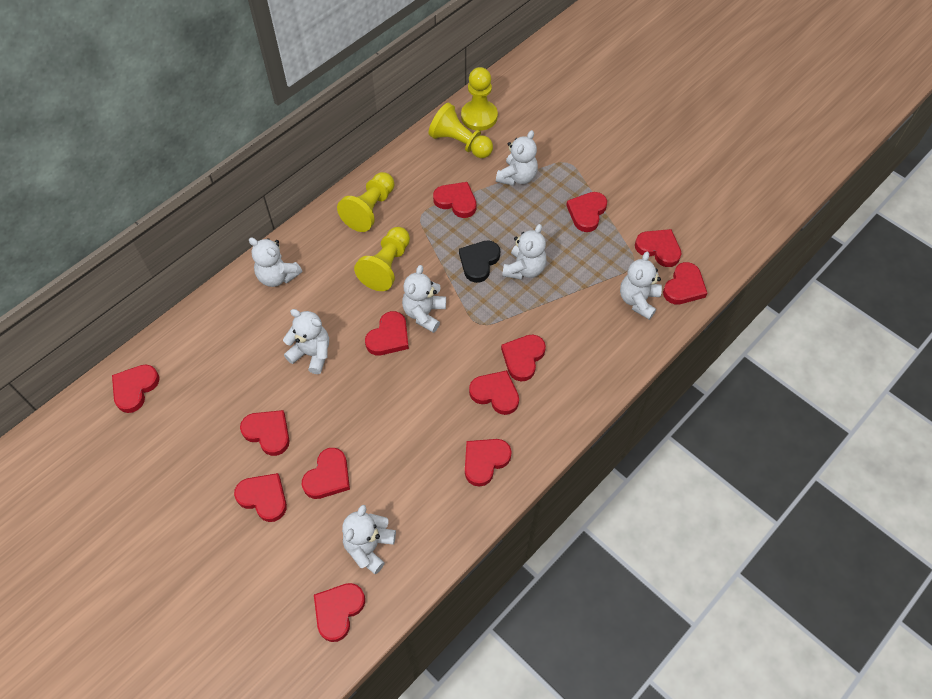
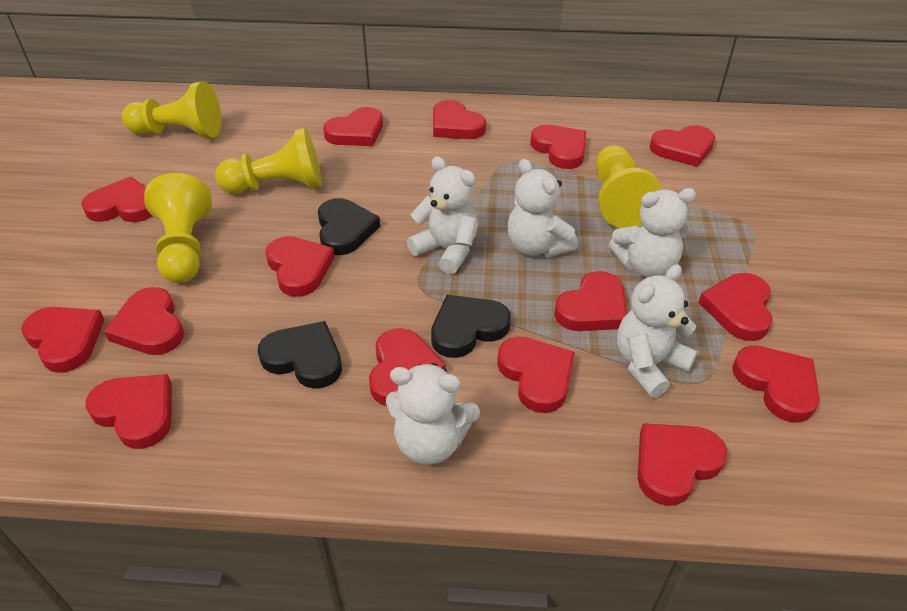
black heart: [459,241,500,283] = 1 -> [258,321,342,389] [318,198,380,255] [431,295,511,358] = 3
red heart: [112,365,159,413] [234,473,287,522] [240,410,290,456] [302,448,350,499] [314,583,365,642] [365,311,409,355] [433,182,476,218] [465,439,512,487] [469,370,519,415] [501,335,546,381] [566,192,607,232] [635,229,681,267] [663,262,707,304] = 13 -> [21,307,105,373] [81,177,152,222] [86,374,172,449] [104,287,184,355] [265,236,335,297] [323,107,383,146] [369,328,446,406] [433,100,486,139] [497,337,575,413] [530,125,586,169] [554,271,627,331] [638,423,727,506] [650,125,715,167] [698,273,773,341] [732,345,820,423] = 15
white teddy bear: [249,237,302,287] [283,309,329,374] [342,505,396,574] [402,265,446,333] [496,130,538,186] [502,224,546,280] [620,252,662,320] = 7 -> [386,363,480,465] [407,156,478,274] [507,159,578,258] [609,188,696,277] [617,264,698,398] = 5

